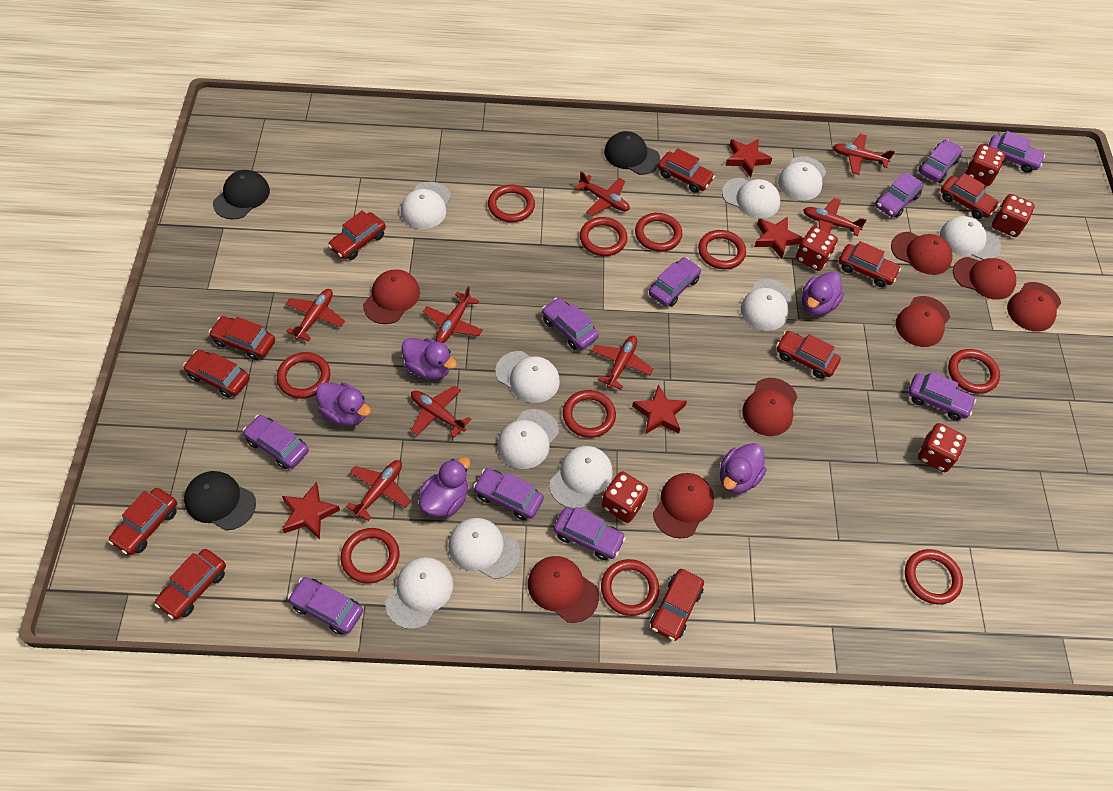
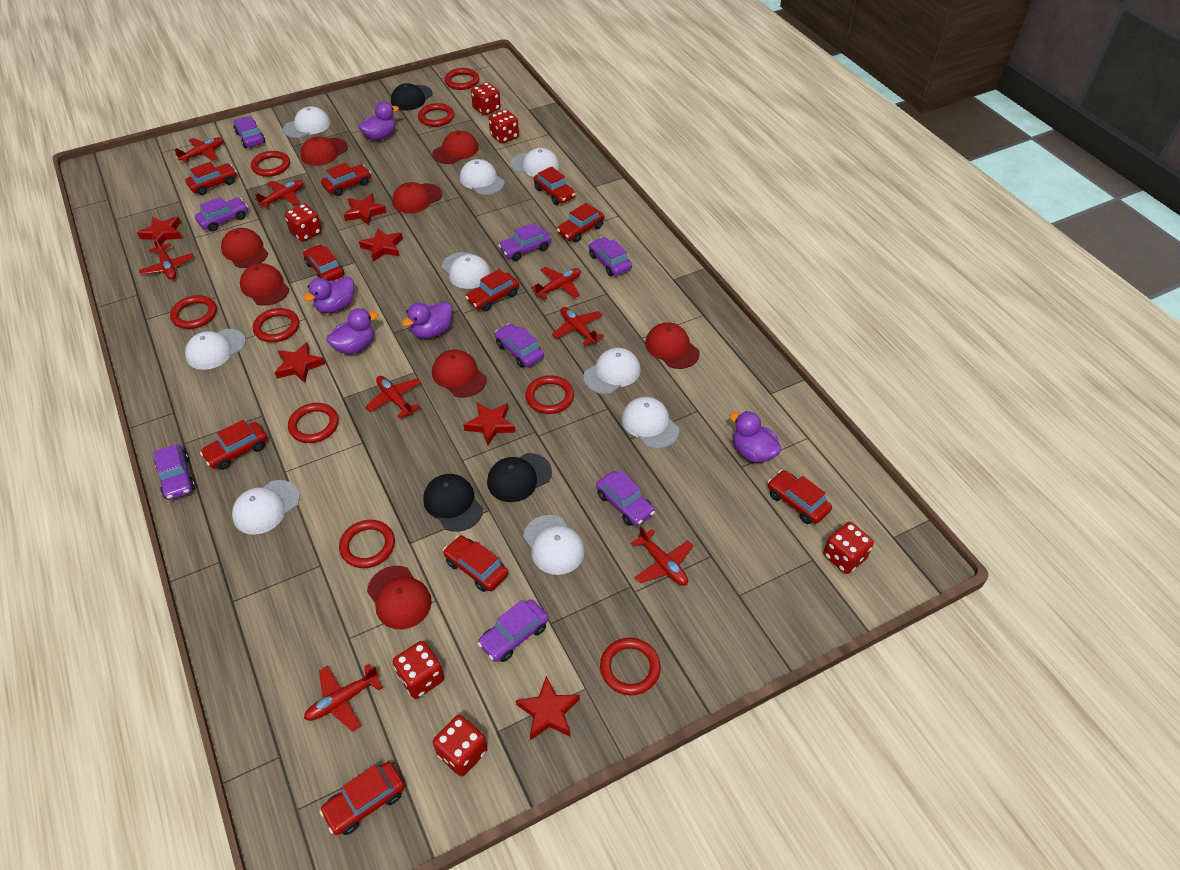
purple car: [243,415,309,469] [288,577,363,635] [473,468,544,520] [542,298,599,350] [554,507,626,560] [649,257,701,307] [875,172,924,218] [908,372,976,420] [918,139,963,183] [988,131,1045,173] = 10 -> [153,444,195,500] [195,196,248,232] [234,116,265,148] [477,599,549,662] [495,323,544,368] [498,223,551,261] [589,237,632,276] [596,471,655,526] = 8
red dice: [602,471,648,523] [796,226,838,271] [918,423,966,472] [965,144,1006,186] [992,194,1035,237] = 5 -> [285,203,322,242] [393,641,444,699] [433,715,488,776] [471,82,501,115] [489,109,519,144] [823,522,874,574] = 6
red ring: [277,352,330,399] [340,528,399,583] [488,184,535,223] [563,390,616,438] [580,217,627,256] [601,559,659,616] [635,213,682,252] [698,230,746,269] [905,549,963,605] [948,349,1000,394] = 10 -> [170,295,217,329] [251,151,290,177] [253,308,299,342] [288,403,339,443] [339,520,395,568] [418,103,454,127] [444,68,479,90] [525,375,574,414] [600,638,661,695] = 9
red star: [282,482,340,540] [632,384,687,434] [725,139,772,177] [754,217,803,259] = 4 -> [137,216,183,247] [274,342,325,383] [344,194,387,226] [359,228,403,262] [463,402,515,446] [516,676,580,741] = 6
white cap: [386,557,453,629] [401,182,451,229] [448,518,521,579] [495,351,560,403] [497,409,559,469] [549,446,613,509] [722,178,780,219] [741,279,793,331] [778,156,826,200] [940,216,1001,260] = 10 -> [185,329,246,370] [232,480,300,535] [283,106,330,138] [442,252,491,289] [460,159,505,195] [510,148,559,177] [523,515,585,575] [584,348,641,394] [622,397,679,449] = 9

